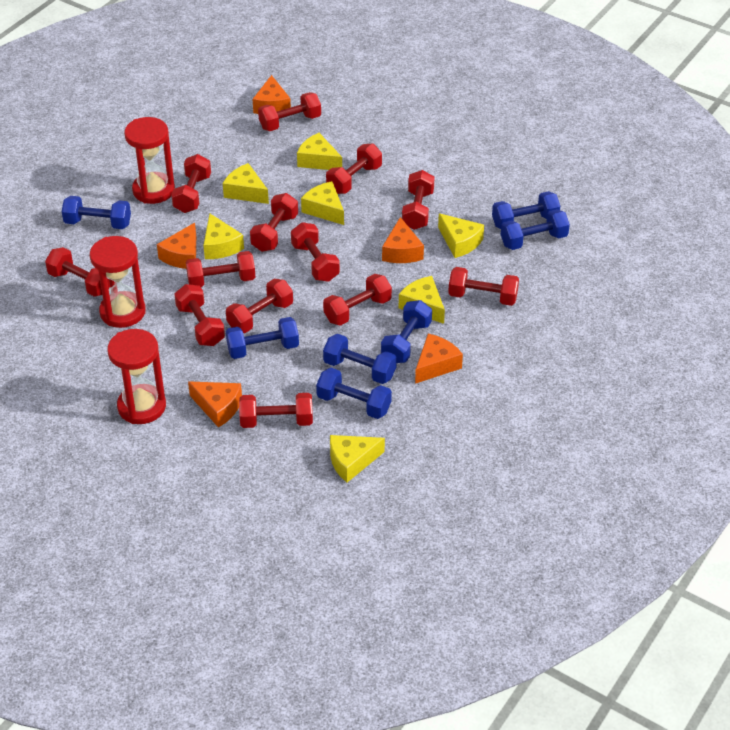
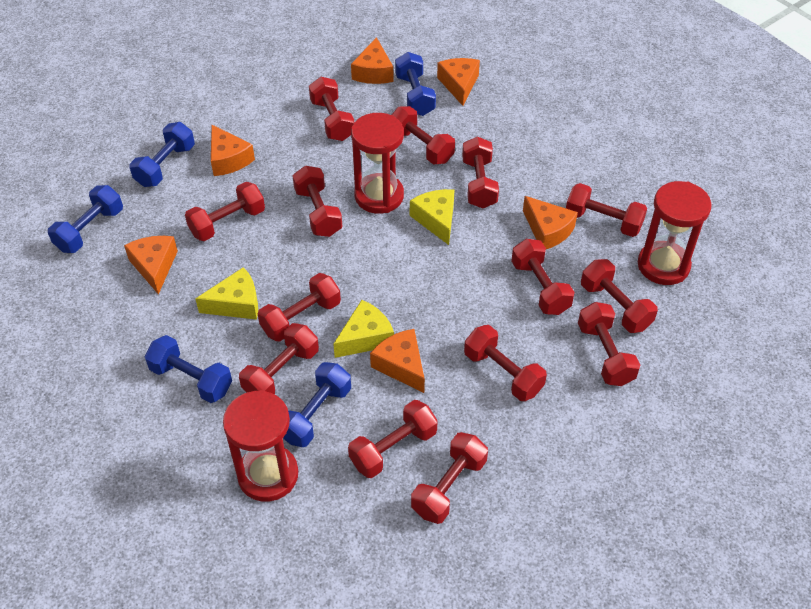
blue dumbbell: [62,196,131,229] [226,317,299,359] [316,368,392,419] [323,334,397,384] [381,300,432,363] [492,191,560,229] [501,209,570,250] = 7 -> [48,185,123,253] [129,122,195,187] [144,335,232,403] [283,362,351,447] [395,52,436,116] = 5
orange cheese: [157,223,196,269] [188,381,242,428] [253,75,291,114] [382,217,424,263] [415,334,463,384] = 5 -> [124,236,178,295] [211,125,255,176] [351,37,394,84] [370,329,425,393] [437,58,480,106] [523,196,578,249] = 6
red dumbbell: [45,247,110,297] [171,154,211,213] [174,284,225,346] [186,251,256,287] [226,279,293,333] [239,393,313,428] [250,193,298,252] [258,92,321,131] [291,222,340,282] [323,274,392,326] [326,144,382,194] [402,170,435,230] [448,267,519,306] = 13 -> [185,182,265,241] [239,323,319,394] [258,273,341,342] [293,166,342,237] [309,77,354,141] [348,400,438,478] [392,106,455,165] [411,432,488,524] [462,136,499,208] [464,325,547,401] [511,239,575,315] [566,183,647,237] [578,302,640,386] [581,259,658,333] = 14
yellow cheese: [203,214,244,259] [223,163,269,204] [297,133,342,170] [301,181,344,225] [330,435,385,482] [399,276,445,324] [438,213,484,258] = 7 -> [195,267,258,320] [333,300,394,358] [410,189,455,245] = 3

